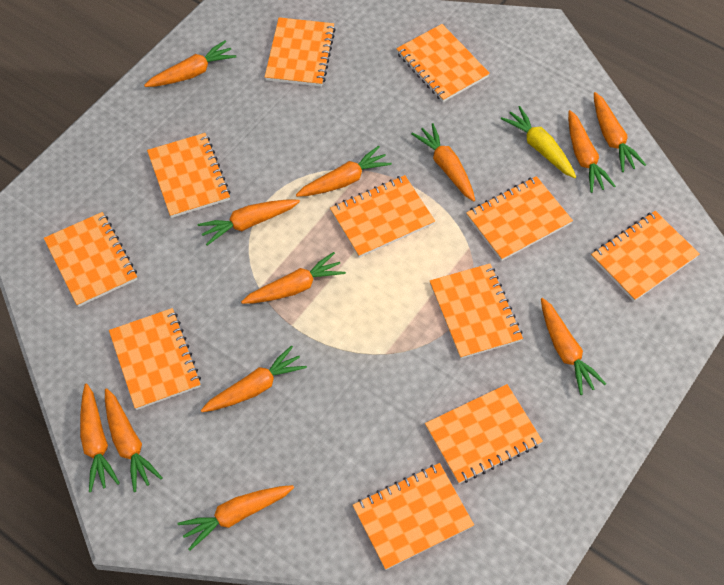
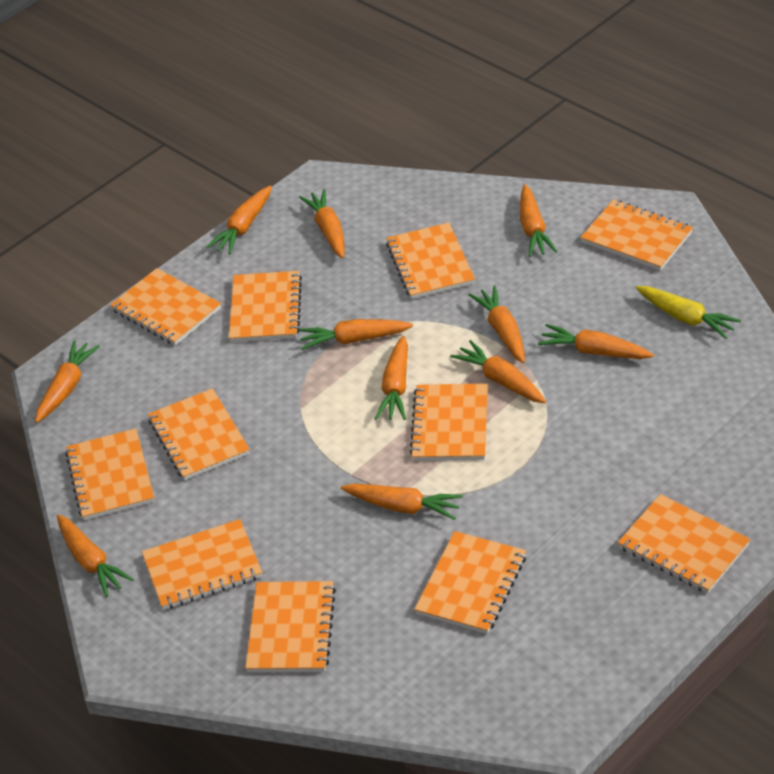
orange carrot: [80,383,120,492] [105,388,162,492] [144,41,236,87] [177,485,294,550] [198,199,300,245] [201,346,307,412] [241,252,346,304] [296,146,392,197] [411,123,475,201] [541,298,606,395] [568,110,616,193] [594,92,646,172] = 12 -> [35,340,100,423] [57,515,134,597] [206,185,272,254] [299,189,345,258] [299,319,413,350] [341,483,463,520] [375,336,408,420] [450,340,546,403] [468,286,525,363] [520,184,557,257] [538,324,654,359] = 11

